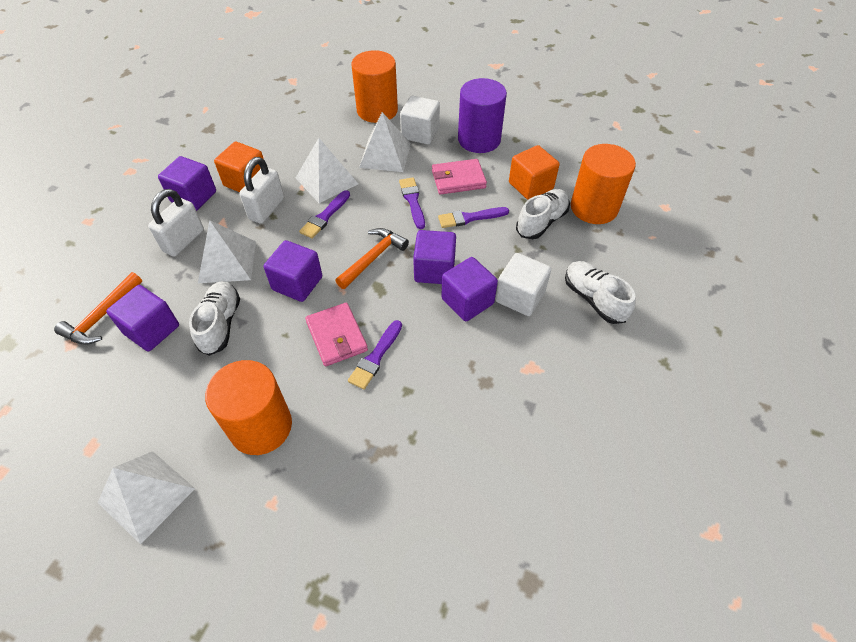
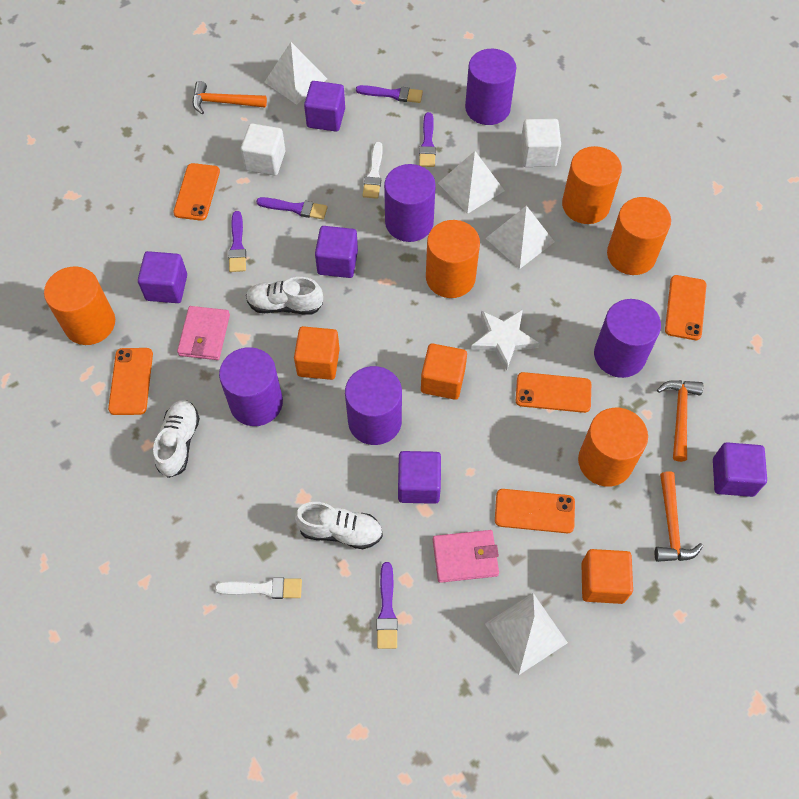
orange cube: [214,142,264,192] [509,145,559,200] = 2 -> [294,326,340,380] [421,343,467,400] [581,549,633,604] = 3
orange cylinder: [205,360,292,455] [351,50,398,123] [571,144,636,224] = 3 -> [44,266,115,345] [426,220,480,298] [562,146,622,224] [578,408,648,487] [607,197,671,275] = 5
orange hammer: [54,272,142,345] [335,228,409,289] = 2 -> [193,81,267,114] [655,471,703,562] [657,380,703,462] = 3
orange phone: none = 0 -> [108,348,153,415] [173,163,220,221] [495,489,575,533] [516,372,591,413] [665,275,706,340] = 5
purple brush: [299,190,350,239] [348,320,402,390] [399,178,425,229] [438,207,509,228] = 4 -> [228,211,246,272] [256,197,328,219] [356,85,423,103] [377,562,398,649] [419,112,436,167] = 5
purple cylinder: [458,78,507,153] = 1 -> [219,347,283,426] [345,366,402,445] [384,164,436,242] [465,49,516,125] [594,299,661,378] = 5
white brush: none = 0 -> [215,577,302,599] [362,142,383,199] = 2
white padlock: [148,189,204,257] [239,157,284,224] = 2 -> none = 0
white star: none = 0 -> [471,309,539,370] = 1

